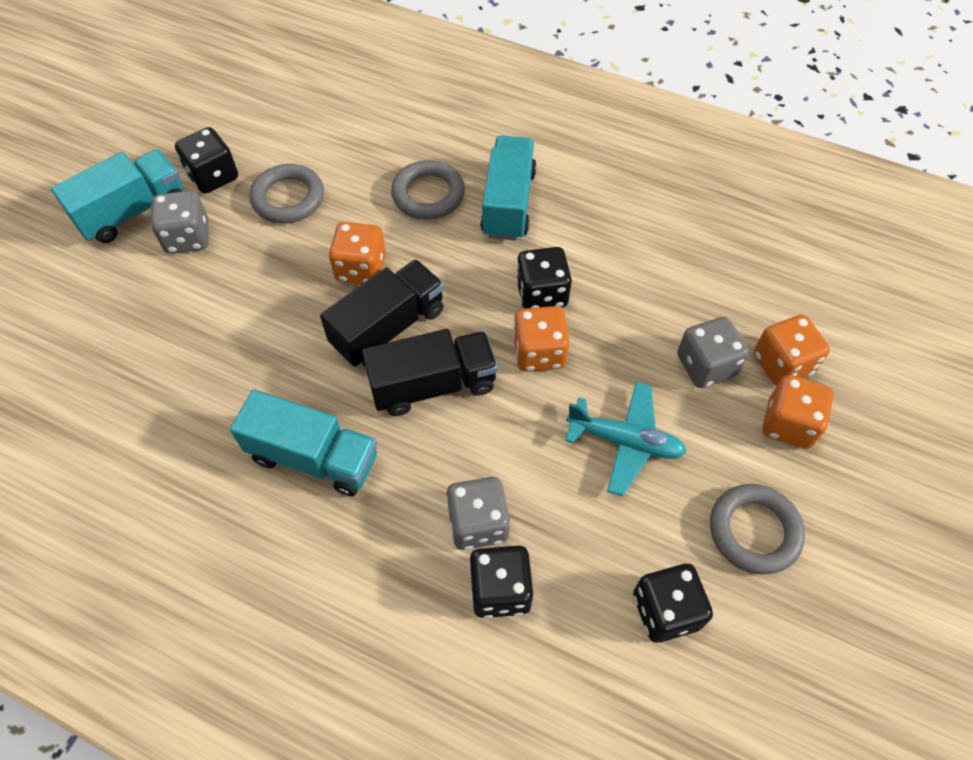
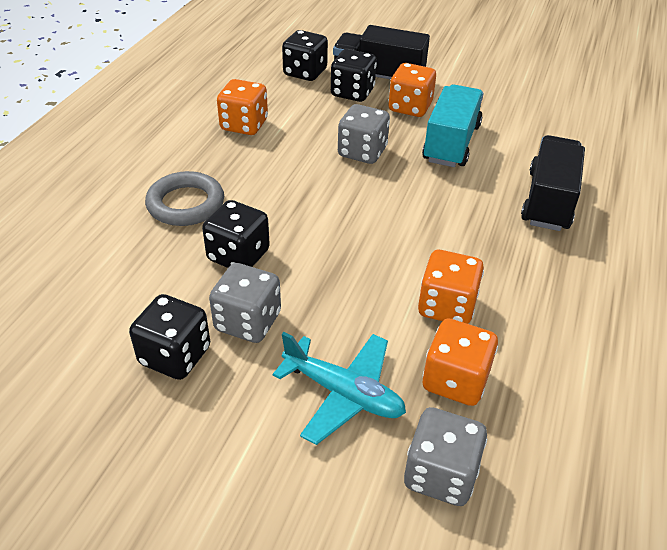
grey ring: [250,164,324,223] [391,160,465,220] [710,484,805,574] = 3 -> [145,171,224,226] = 1
turquoise truck: [51,149,183,243] [230,389,377,496] [480,135,537,241] = 3 -> [422,85,484,167] = 1

